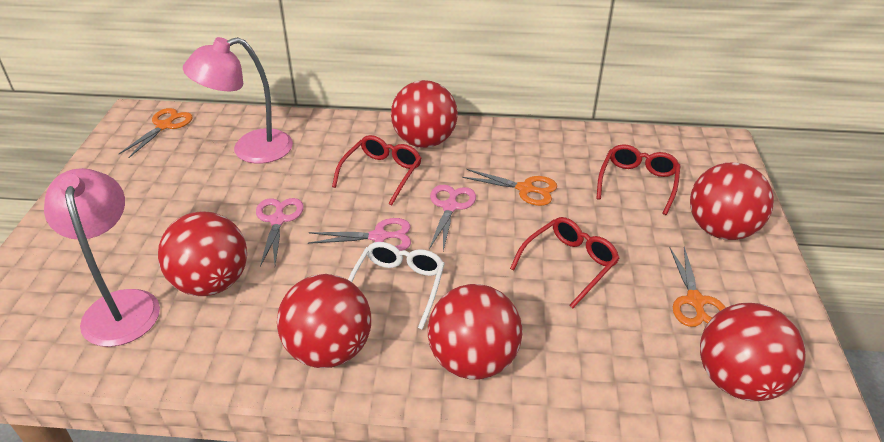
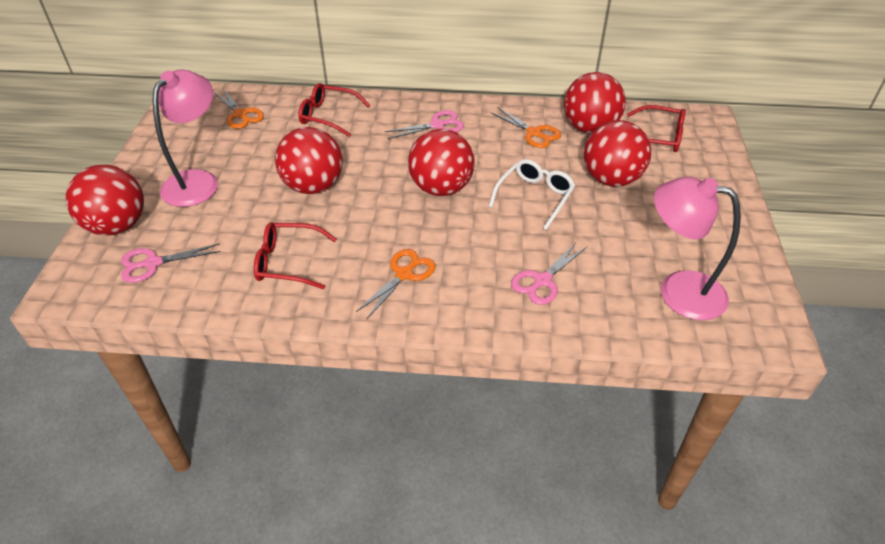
red ball: [158,211,247,296] [277,274,371,368] [391,80,458,148] [428,284,522,379] [690,163,774,240] [700,303,805,401] = 6 -> [66,164,144,235] [275,127,343,194] [408,129,475,196] [564,72,626,134] [584,120,651,187] = 5

